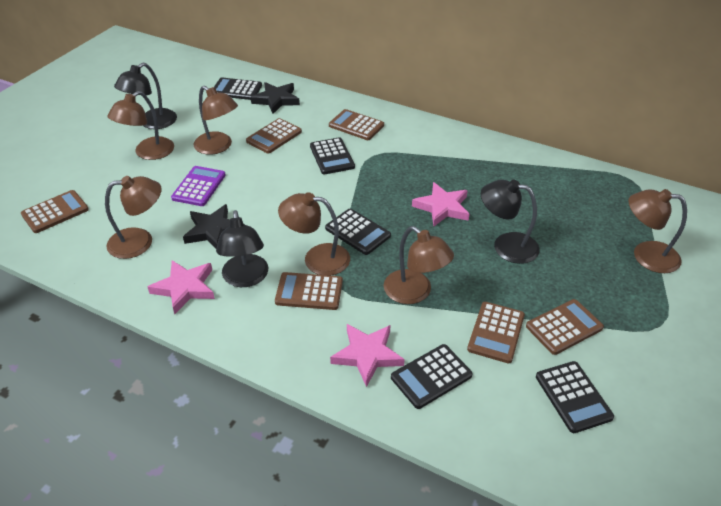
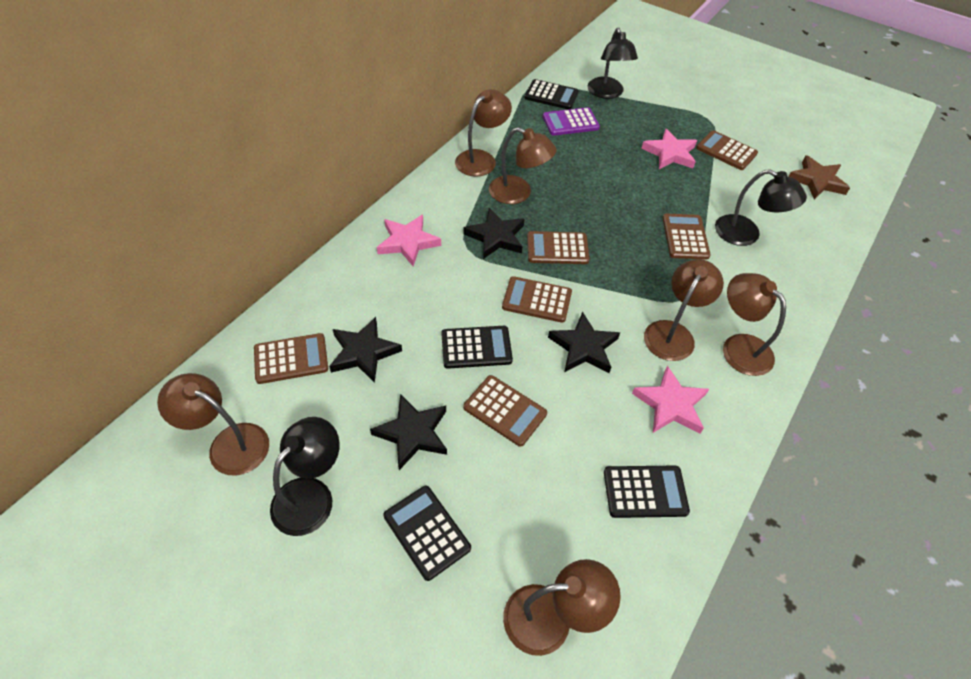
black calculator: [214,78,262,100] [310,137,355,174] [325,209,391,255] [391,344,473,409] [536,361,614,433] = 5 -> [383,486,471,581] [441,326,513,369] [524,79,579,109] [604,466,690,518] = 4
black star: [183,204,245,249] [250,82,300,114] = 2 -> [329,317,402,383] [370,394,447,470] [463,208,524,259] [548,312,620,373] = 4
brown star: none = 0 -> [788,155,850,199] = 1

